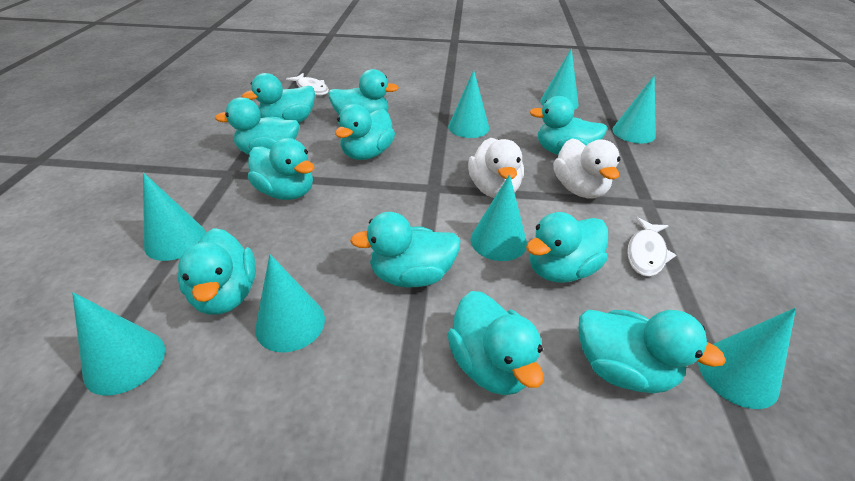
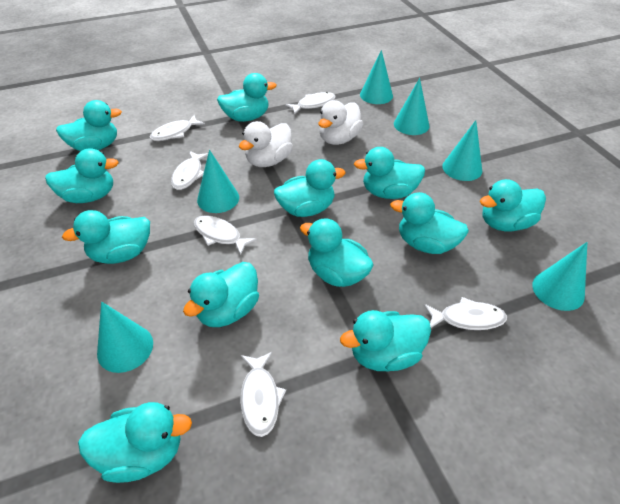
turquoise cone: [72,292,165,396] [143,172,206,261] [255,254,325,353] [448,70,489,138] [470,174,527,261] [540,48,579,110] [612,75,656,143] [698,308,796,409] = 8 -> [97,301,153,373] [197,150,239,213] [360,50,393,104] [394,78,429,135] [442,120,482,181] [532,242,587,311] = 6
turquoise duck: [178,228,256,315] [215,97,299,155] [242,73,315,123] [248,138,314,200] [328,69,399,115] [335,104,395,160] [350,212,460,287] [447,291,544,395] [526,212,608,283] [530,96,607,155] [579,310,726,393] = 11 -> [45,148,119,203] [56,100,122,151] [62,210,150,264] [78,402,192,483] [183,262,259,327] [217,73,276,122] [274,159,346,217] [300,218,373,287] [340,310,431,371] [354,147,425,199] [390,192,469,254] [480,179,546,231] = 12
white fish: [286,73,329,95] [627,217,676,276] = 2 -> [150,115,205,141] [171,151,208,190] [194,215,257,255] [240,352,286,437] [285,92,336,115] [424,297,507,330] = 6

